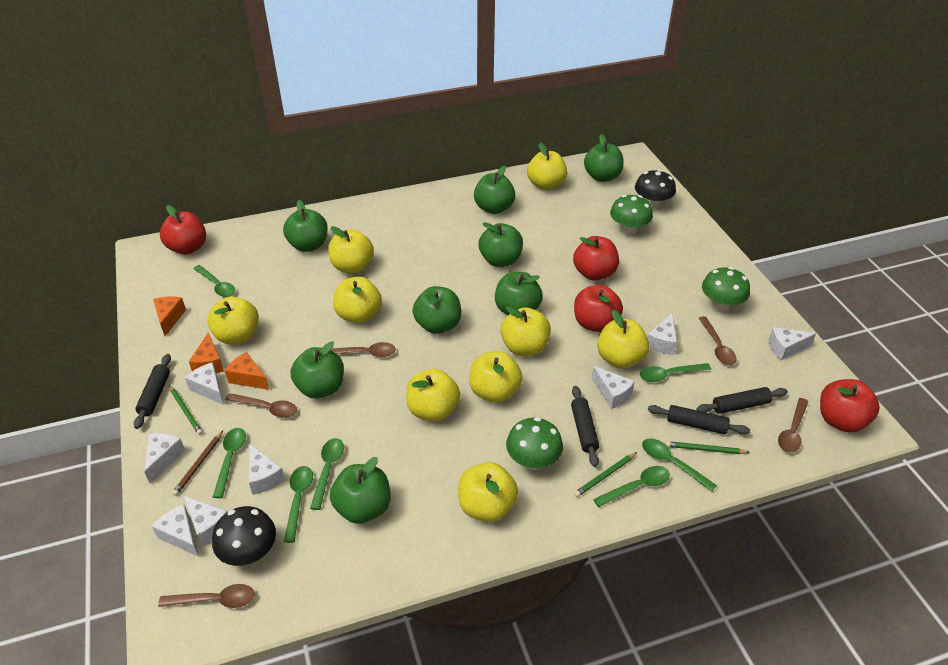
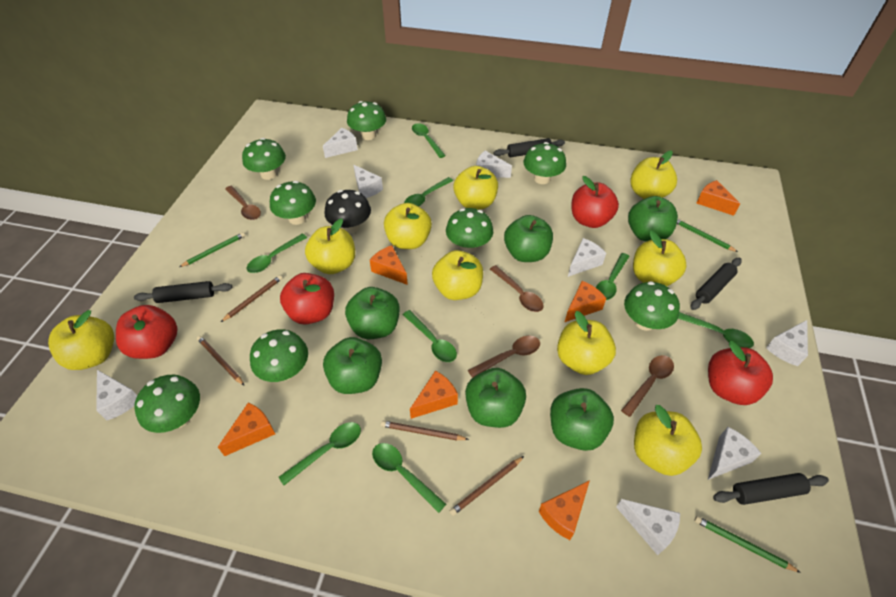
black mushroom: [212,506,276,566] [635,169,676,209] = 2 -> [324,190,371,233] = 1
brown pencil: [172,431,223,496] = 1 -> [197,336,245,386] [221,275,283,322] [381,421,469,441] [450,456,524,516] = 4
brown spoon: [158,584,255,608] [225,393,297,418] [331,342,396,357] [699,316,737,365] [778,398,808,452] = 5 -> [225,186,261,220] [468,336,540,378] [490,265,544,312] [621,355,674,417] = 4
green apple: [283,200,328,252] [290,342,344,398] [330,457,391,524] [413,286,461,334] [474,166,515,214] [478,222,523,267] [495,272,543,315] [584,134,624,182] = 8 -> [323,337,382,394] [345,287,400,339] [465,368,526,428] [504,215,553,262] [550,388,614,451] [628,196,678,242] = 6
green mushroom: [506,417,563,470] [610,195,653,235] [702,267,750,312] = 3 -> [134,375,200,433] [242,138,286,180] [250,329,308,382] [270,181,316,225] [347,101,386,140] [446,208,493,253] [523,142,566,184] [624,281,680,331] = 8
green spoon: [193,265,235,297] [213,428,246,498] [284,466,313,543] [310,438,344,510] [593,466,670,507] [640,363,711,382] [642,438,717,492] = 7 -> [247,233,307,273] [279,422,361,485] [372,443,446,513] [403,310,457,362] [404,177,453,207] [412,123,446,158] [596,253,629,300] [678,312,754,348] = 8
orange cheese: [153,296,186,336] [189,333,224,373] [225,352,269,390] = 3 -> [218,402,275,456] [370,245,408,285] [410,371,458,419] [538,480,590,540] [565,281,606,322] [696,180,740,216] = 6

